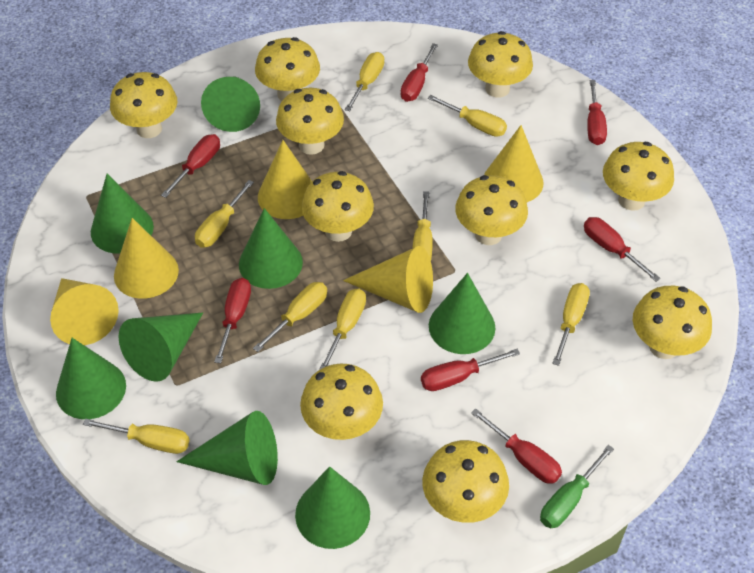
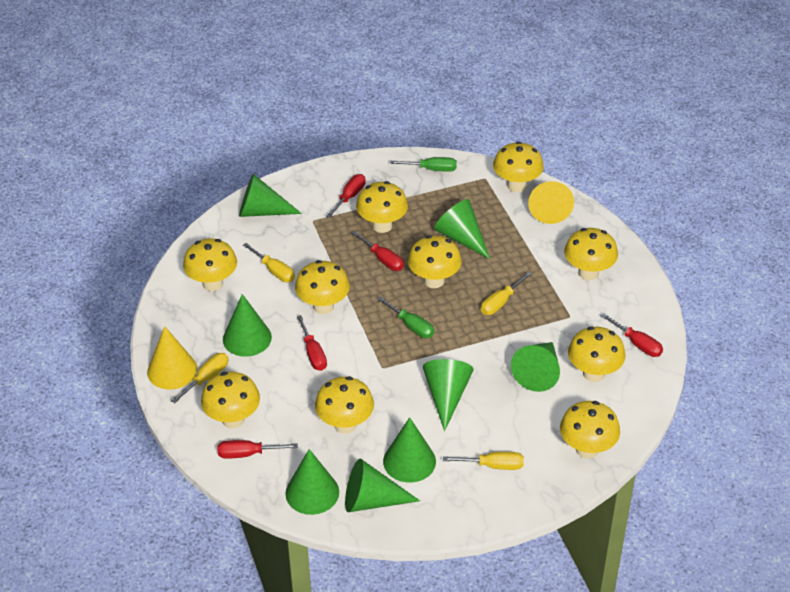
green screwdriver: [540,445,614,528] = 1 -> [377,296,434,338] [390,157,457,172] = 2
red screwdriver: [161,134,220,198] [214,278,251,363] [401,43,438,102] [421,349,520,391] [471,408,562,484] [584,217,661,282] [587,80,607,145] = 7 -> [217,440,298,459] [297,315,327,371] [326,174,366,218] [351,231,404,271] [601,313,663,357] = 5
yellow cone: [50,278,119,345] [114,218,179,299] [258,140,312,219] [343,246,433,313] [484,125,544,202] = 5 -> [147,326,197,389] [528,181,574,224] = 2
yellow screwdriver: [83,419,189,454] [195,180,254,248] [253,282,327,352] [319,289,366,370] [345,52,384,111] [412,191,433,261] [428,95,507,137] [552,283,590,366] = 8 -> [171,353,228,403] [243,243,295,282] [443,452,524,470] [481,272,532,315] = 4

